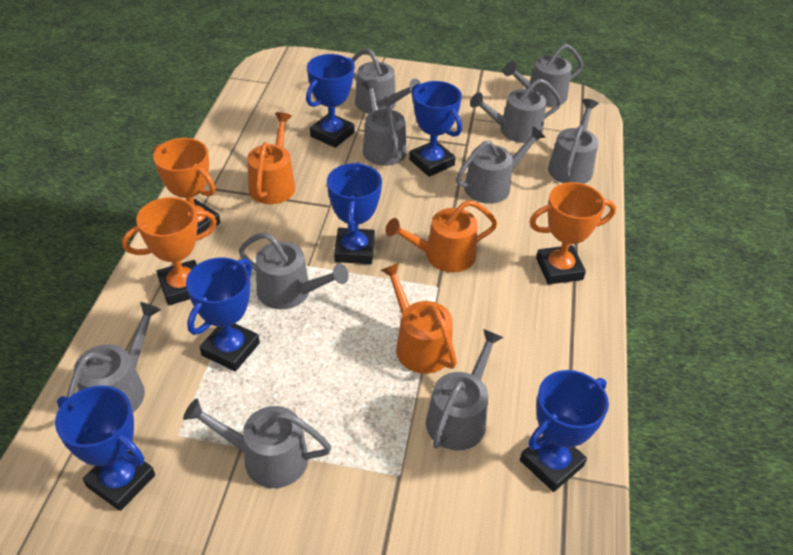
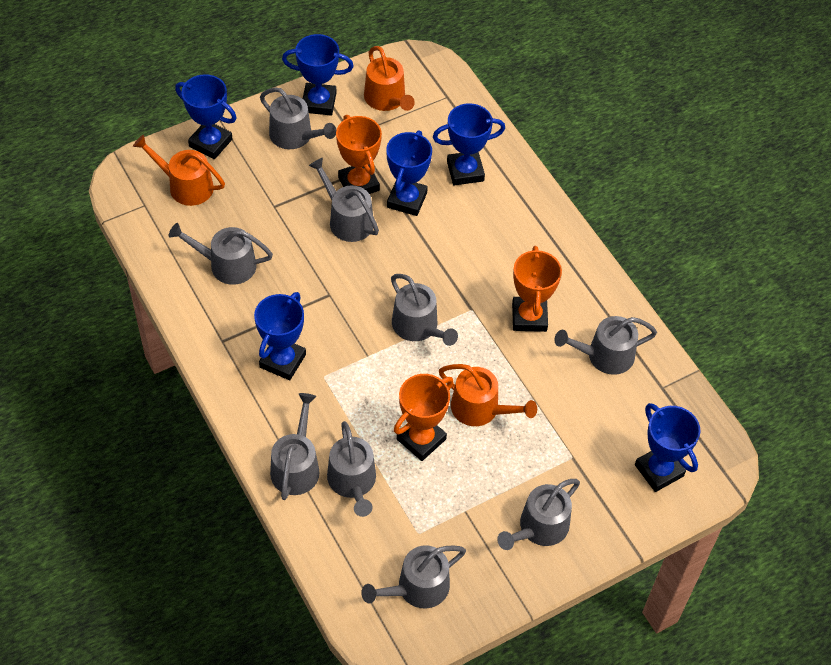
grey watering can: [67,302,161,413] [183,399,331,488] [239,233,349,309] [352,48,421,114] [362,80,406,166] [426,329,503,450] [456,126,545,204] [470,79,562,143] [503,44,583,107] [548,99,599,184] = 10 -> [169,223,273,285] [260,87,336,149] [270,393,320,500] [309,158,379,242] [327,421,376,517] [361,545,466,608] [391,274,458,346] [497,479,580,550] [554,316,657,375] = 9

